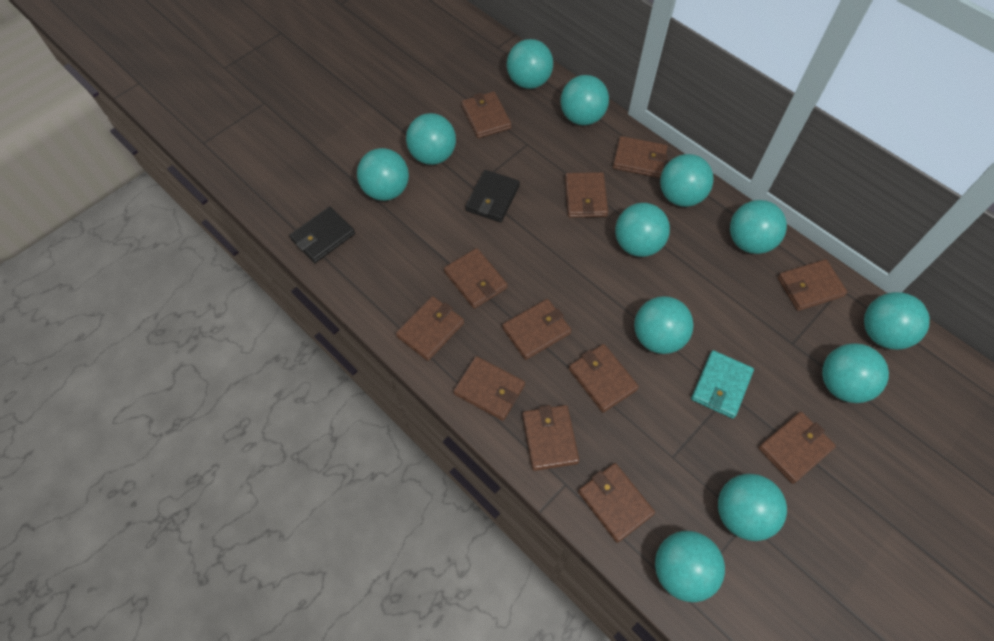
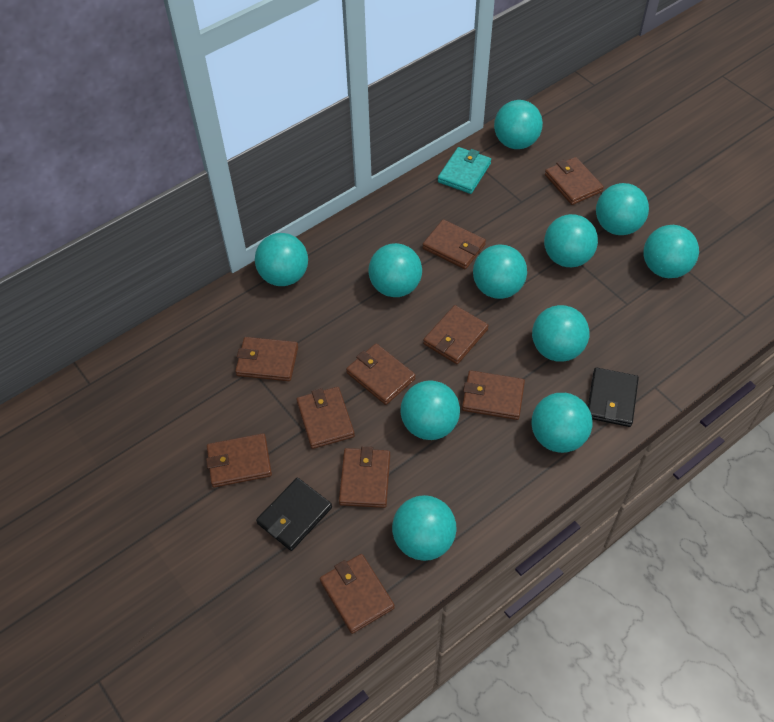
brown wallet: [396,296,464,361] [444,248,508,309] [453,356,525,421] [461,92,511,138] [502,299,571,360] [522,405,579,471] [565,172,608,218] [569,344,639,413] [578,463,655,543] [613,136,668,178] [758,412,836,484] [777,259,848,311] = 12 -> [206,433,272,488] [235,337,298,381] [296,387,355,449] [320,554,395,634] [339,446,390,508] [346,343,416,405] [422,219,486,269] [423,305,489,364] [462,370,525,420] [545,157,604,205] = 10
turquoise ball: [357,148,409,201] [406,113,456,165] [507,39,553,89] [560,75,609,125] [615,203,670,257] [634,296,694,354] [655,531,725,602] [660,154,714,207] [718,474,787,541] [730,200,787,254] [822,343,889,403] [864,292,930,350] = 12 -> [255,233,308,286] [368,243,422,297] [392,495,457,561] [401,380,460,440] [473,245,527,299] [494,100,543,149] [531,393,593,453] [532,305,589,362] [544,214,598,267] [596,183,649,235] [644,225,699,278] = 11

